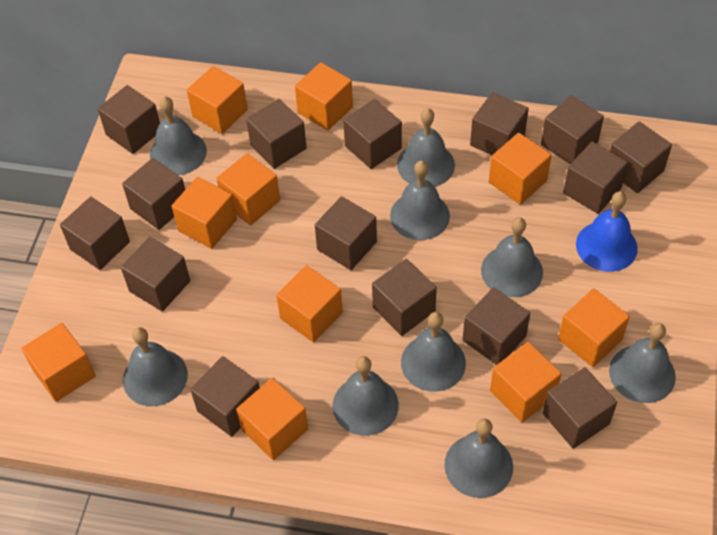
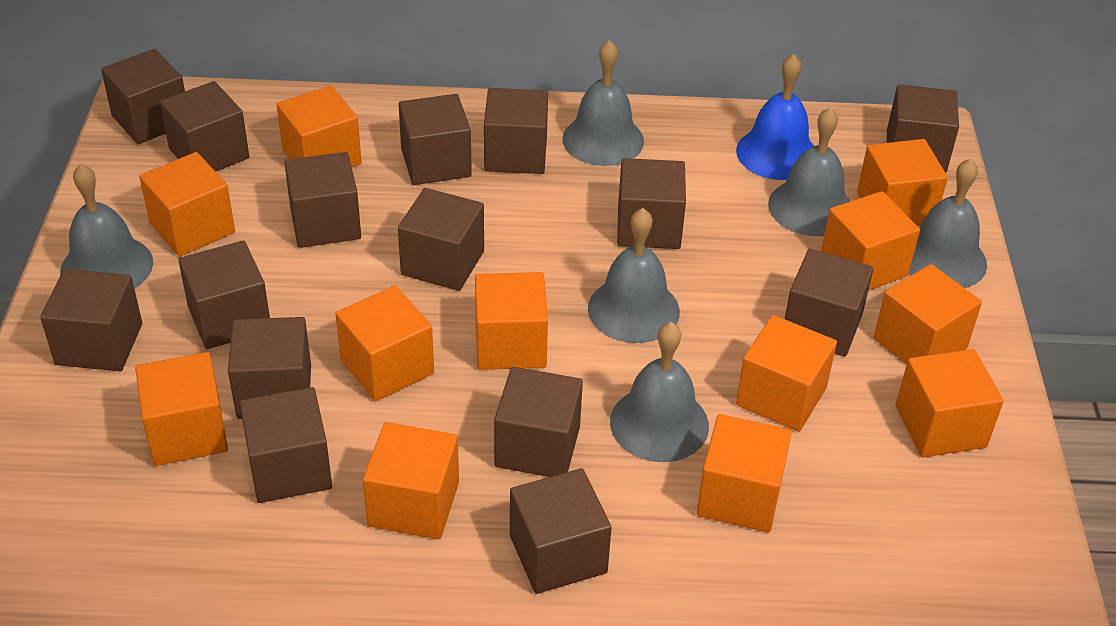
grey bell: [123,327,188,406] [150,96,207,175] [333,356,399,436] [390,160,450,240] [397,108,455,187] [401,312,466,392] [444,418,513,498] [481,217,543,297] [609,323,676,403] = 9 -> [60,164,153,289] [562,40,644,166] [588,208,680,343] [610,322,709,462] [768,107,850,236] [909,158,987,288] = 6
orange cube: [21,323,96,402] [171,177,237,249] [187,66,248,134] [216,153,280,226] [236,378,308,460] [276,265,343,342] [295,62,353,131] [489,133,552,205] [490,342,562,423] [558,288,630,367] = 10 -> [135,352,228,466] [139,152,235,257] [276,85,362,167] [335,286,434,401] [363,422,459,539] [475,272,548,370] [696,414,792,532] [736,315,837,432] [821,191,920,290] [857,139,948,226] [873,264,982,365] [895,349,1004,458] = 12

